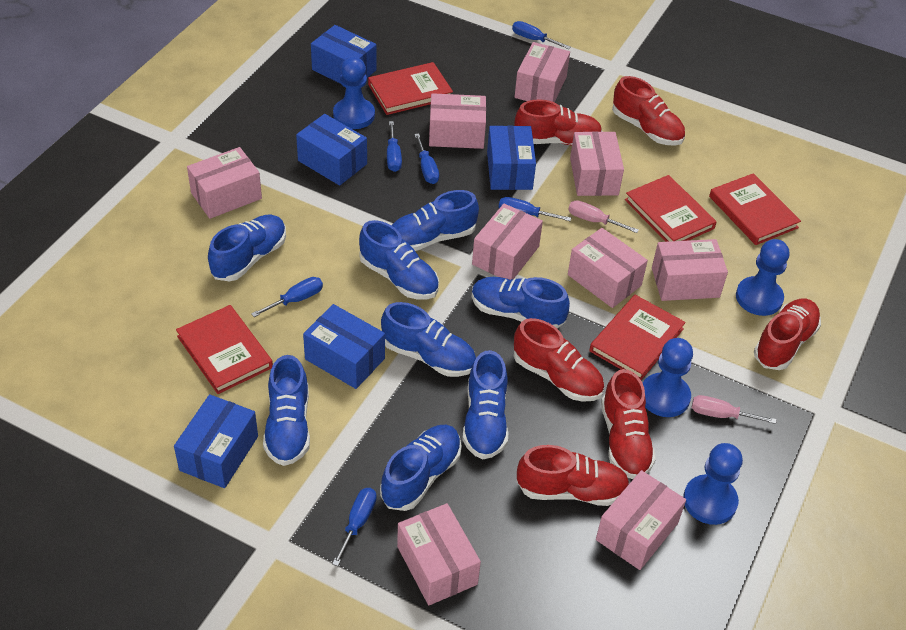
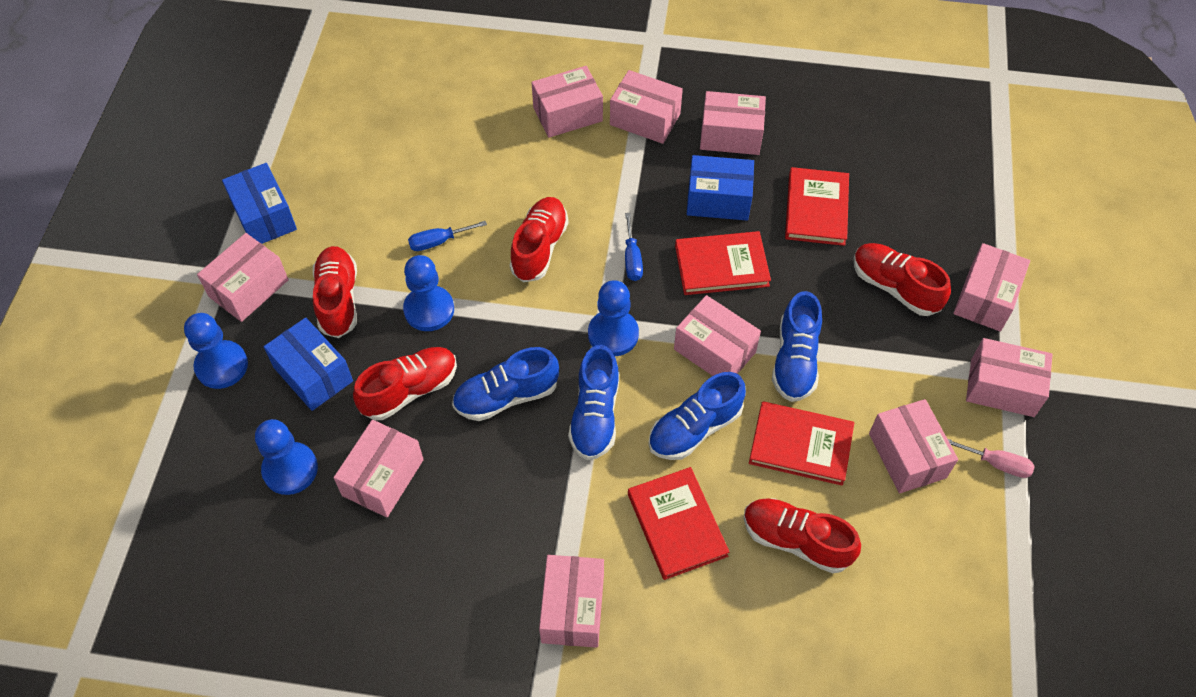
blue box: [174,394,258,488] [296,114,367,186] [303,304,385,389] [311,25,376,84] [487,126,536,190] = 5 -> [222,163,297,244] [264,317,353,411] [687,155,754,221] = 3
blue screwdriver: [251,277,323,317] [332,488,377,566] [387,121,402,172] [414,133,439,184] [499,197,571,221] [512,21,570,49] = 6 -> [408,221,487,251] [625,213,643,281] = 2
blue shoe: [208,215,286,281] [263,355,310,466] [359,220,439,299] [380,425,462,511] [381,302,476,377] [391,190,479,251] [463,350,509,459] [472,277,570,328] = 8 -> [452,347,559,421] [568,345,619,460] [648,372,746,460] [772,291,822,402] = 4
pink box: [187,147,262,219] [397,503,481,605] [429,93,486,149] [472,204,543,280] [515,42,570,102] [568,228,648,308] [570,131,624,196] [596,470,686,570] [652,239,728,301] = 9 -> [197,233,289,322] [333,420,424,518] [532,66,603,138] [539,555,604,648] [610,70,683,144] [674,295,761,376] [700,91,766,155] [869,399,958,493] [953,243,1030,332] [966,338,1053,417] = 10
pink screwdriver: [568,200,639,233] [692,395,776,424] = 2 -> [948,439,1034,478] = 1
red book: [176,305,273,394] [368,62,453,115] [590,295,685,380] [625,175,717,242] [709,173,801,245] = 5 -> [628,467,729,580] [675,231,771,295] [749,401,854,486] [785,167,849,246] = 4
red shoe: [514,318,604,402] [515,99,603,145] [517,445,629,506] [601,369,656,479] [612,76,685,146] [754,299,821,370] = 6 -> [313,246,357,338] [353,347,457,420] [510,197,569,282] [744,498,861,574] [854,243,951,316] = 5

